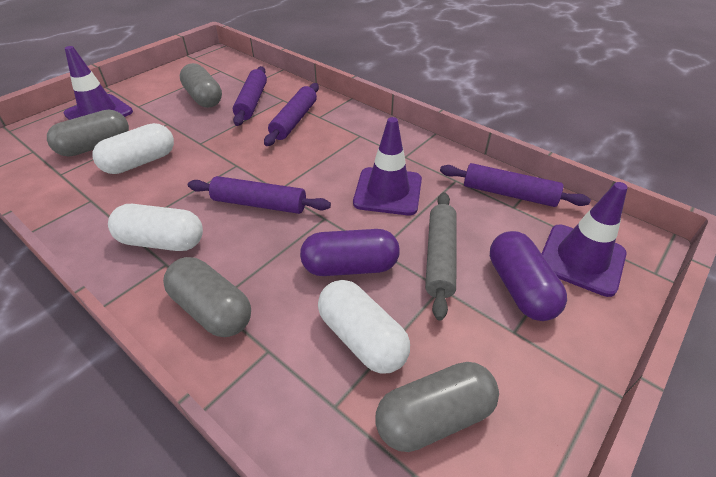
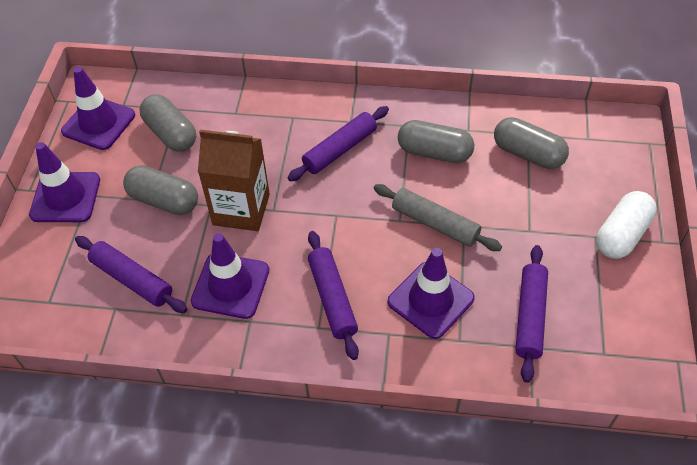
brown carton: none = 0 -> [198,130,270,231] = 1
purple capsule: [300,229,400,276] [490,231,567,321] = 2 -> none = 0
purple traffic cone: [64,46,133,120] [353,117,422,215] [542,182,628,297] = 3 -> [29,142,100,222] [61,67,135,150] [191,233,269,319] [388,248,475,339] = 4
white capsule: [93,123,174,174] [108,204,203,251] [318,280,410,374] = 3 -> [596,191,657,259] = 1

